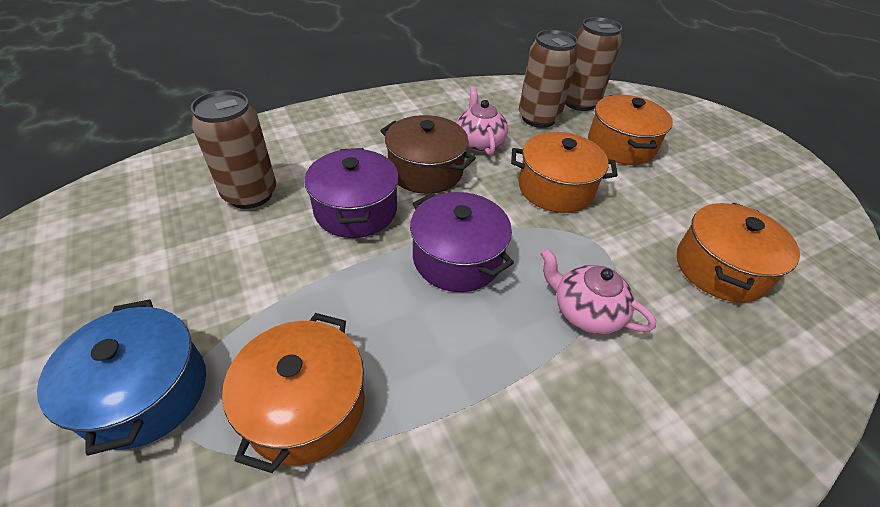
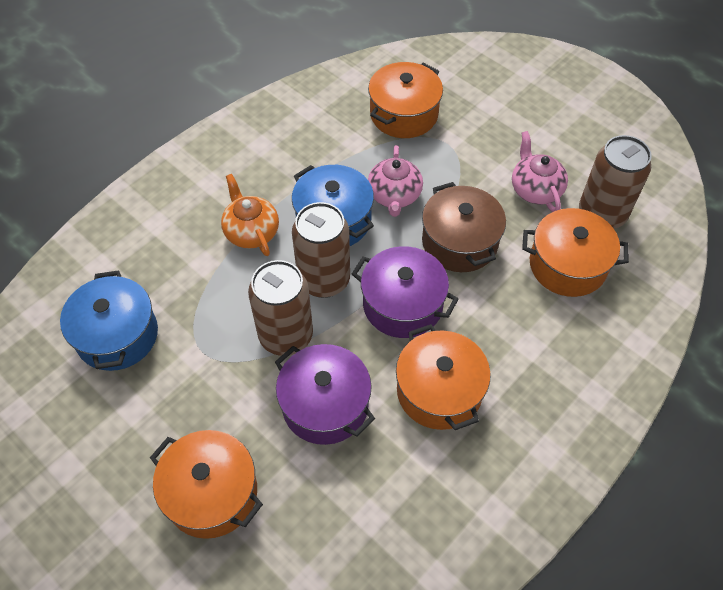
blue pot: [37,299,206,456] = 1 -> [60,270,158,371] [292,165,374,246] = 2
orange teapot: none = 0 -> [221,174,279,256] = 1

